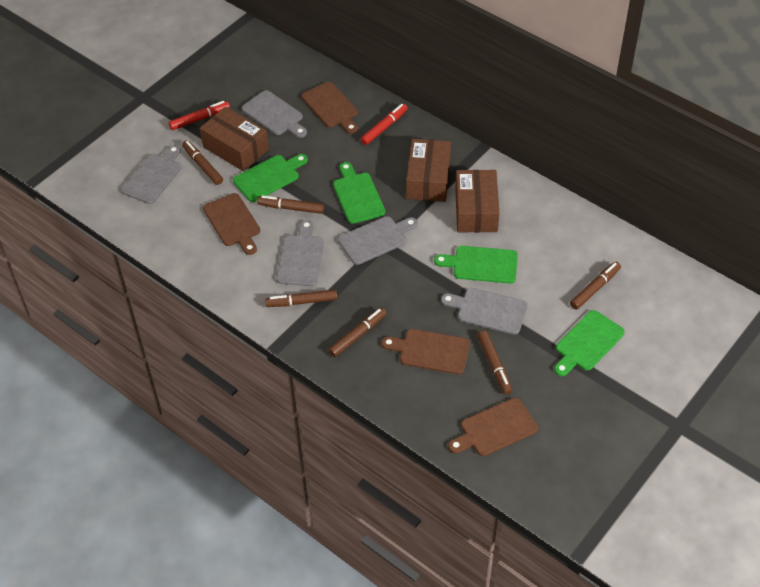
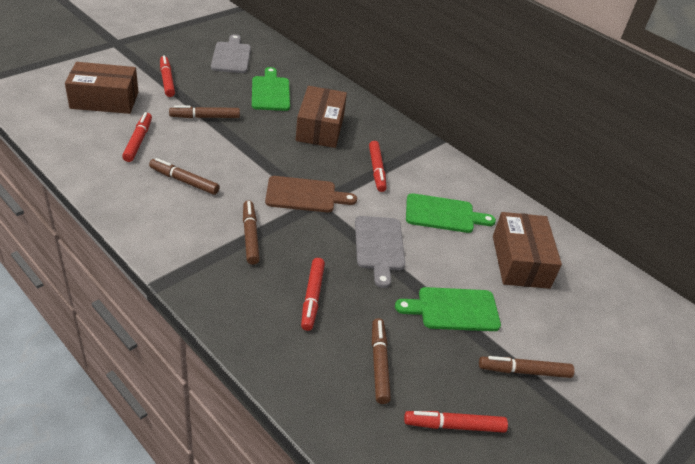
brown cutting board: [203,193,260,255] [302,82,358,134] [382,329,470,374] [448,398,538,456] = 4 -> [265,176,357,212] = 1
brown marker: [182,140,223,185] [257,195,324,214] [265,289,337,307] [328,308,387,357] [477,331,512,395] [570,262,621,310] = 6 -> [149,158,220,195] [169,105,240,118] [243,200,260,265] [372,318,391,404] [479,356,574,378] = 5
green cutting board: [233,154,308,202] [333,162,385,224] [434,246,518,284] [554,310,625,376] = 4 -> [252,67,290,111] [395,287,501,331] [406,193,496,233] = 3
grey cutting board: [121,145,181,204] [242,90,307,138] [277,220,324,286] [338,216,418,265] [441,288,528,335] = 5 -> [211,34,251,73] [355,216,405,288] = 2
red marker: [169,101,230,130] [361,103,408,145] = 2 -> [122,112,152,162] [160,55,175,97] [301,258,325,331] [369,141,387,192] [404,411,508,433] = 5

